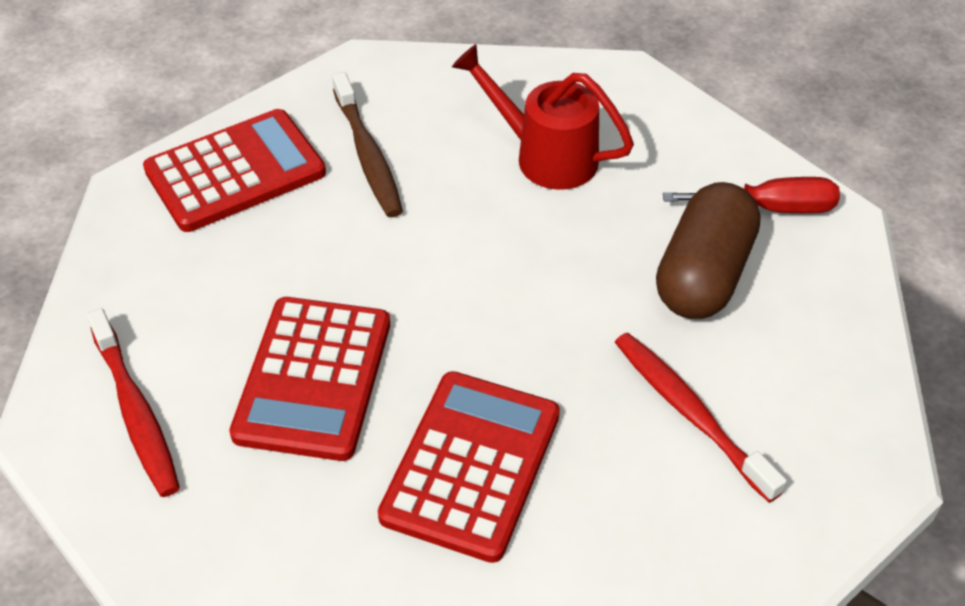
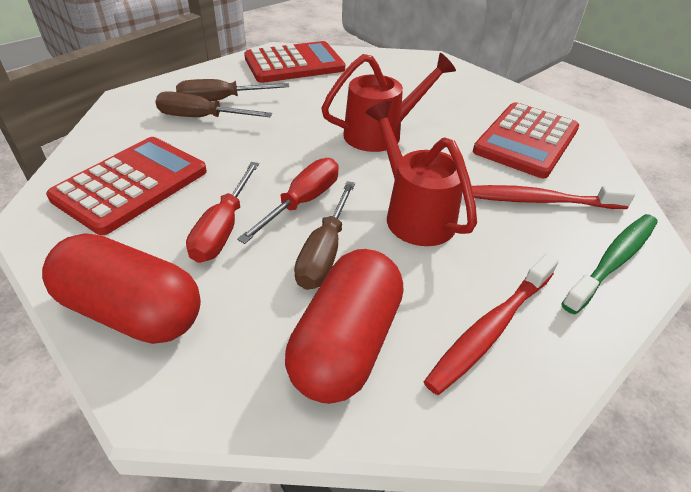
brown capsule: [656,182,760,319] = 1 -> none = 0
brown screwdriver: none = 0 -> [155,91,272,117] [176,79,289,102] [294,181,355,290] = 3
brown toothbrush: [332,72,403,217] = 1 -> none = 0
green toothbrush: none = 0 -> [561,214,657,314] = 1
red capsule: none = 0 -> [42,233,201,344] [285,249,404,404] = 2
red screwdriver: [663,177,840,213] = 1 -> [186,162,259,263] [237,158,338,244] = 2
red watering can: [452,44,634,190] = 1 -> [321,53,456,152] [365,101,477,246] = 2

